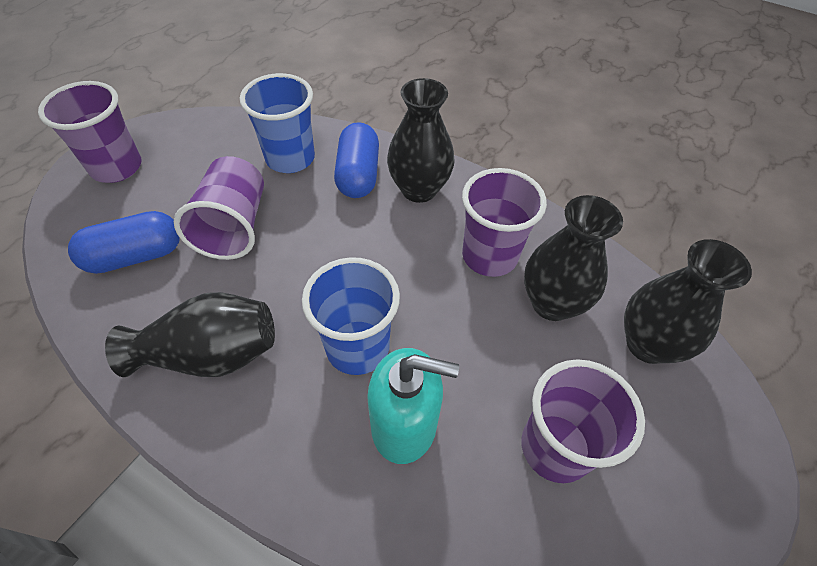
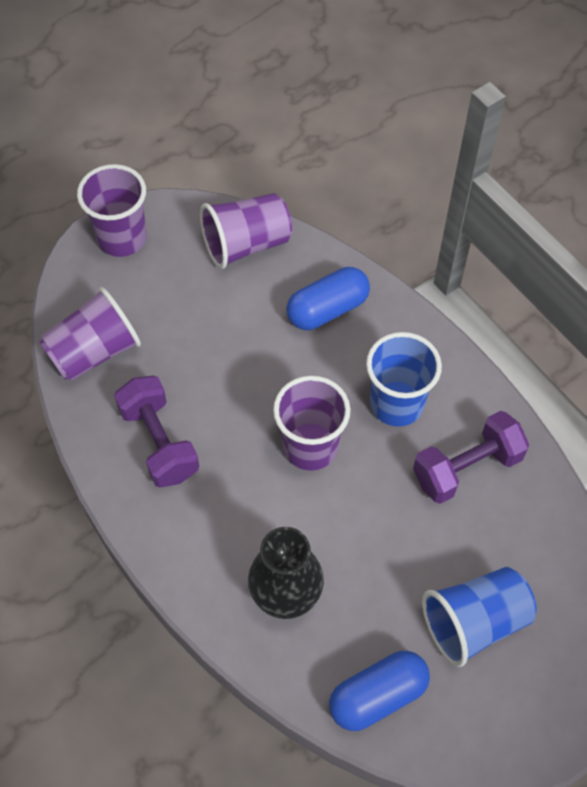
black vase: [105,292,275,377] [387,78,455,203] [524,195,623,321] [624,239,752,364] = 4 -> [248,527,324,619] = 1
purple dumbbell: none = 0 -> [114,376,199,488] [413,411,529,504] = 2
turquoise soap dispenser: [367,348,459,464] = 1 -> none = 0

